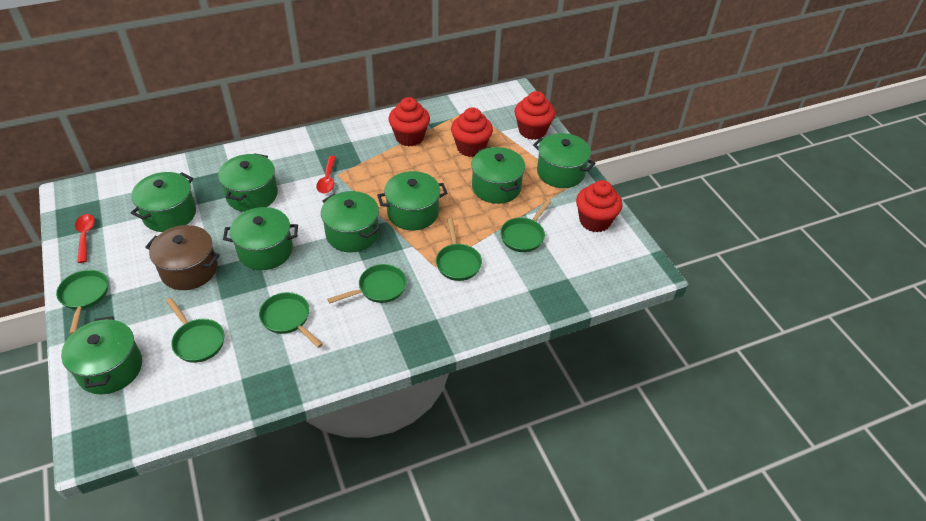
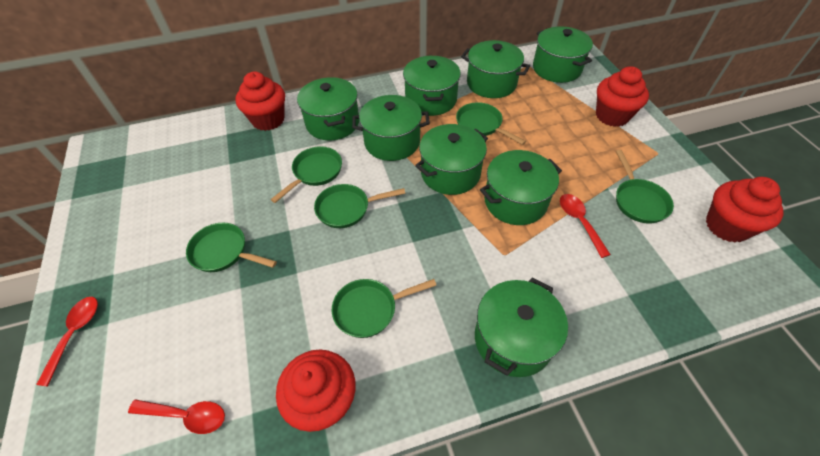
brown pot: [145,225,220,290] = 1 -> none = 0
red spoon: [75,214,95,263] [316,156,336,194] = 2 -> [36,297,98,387] [128,399,225,434] [560,194,611,258] = 3

